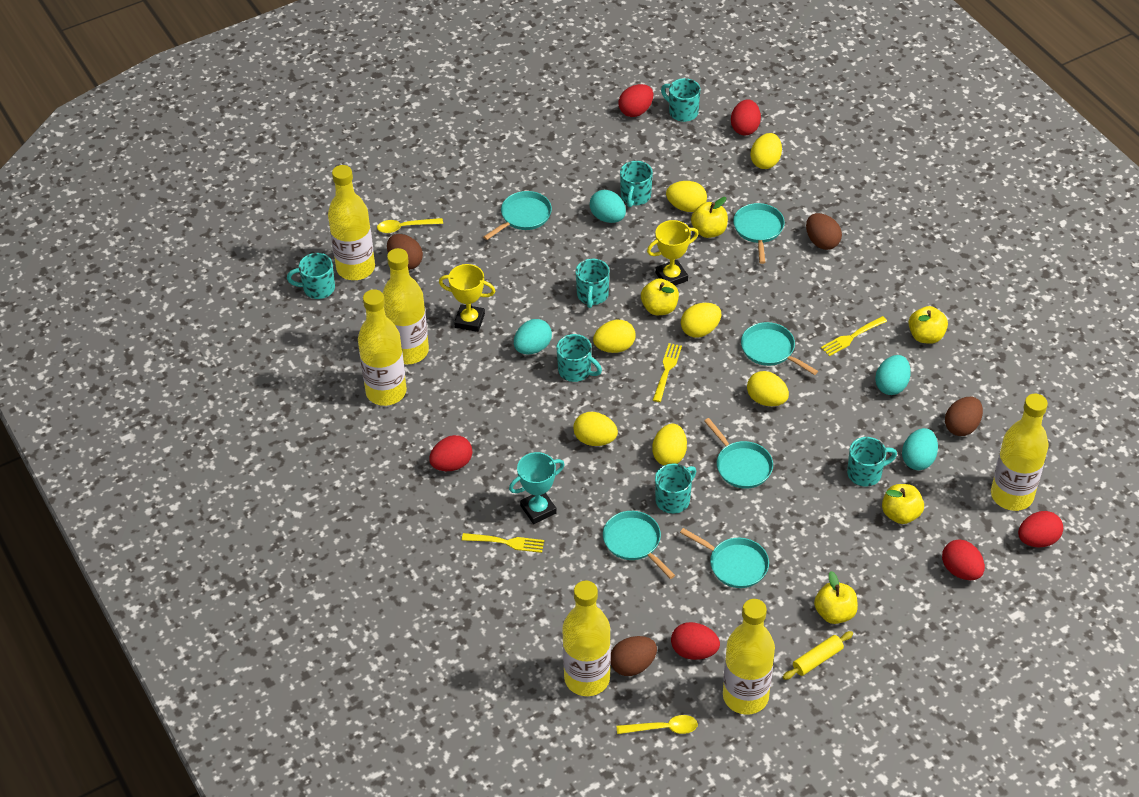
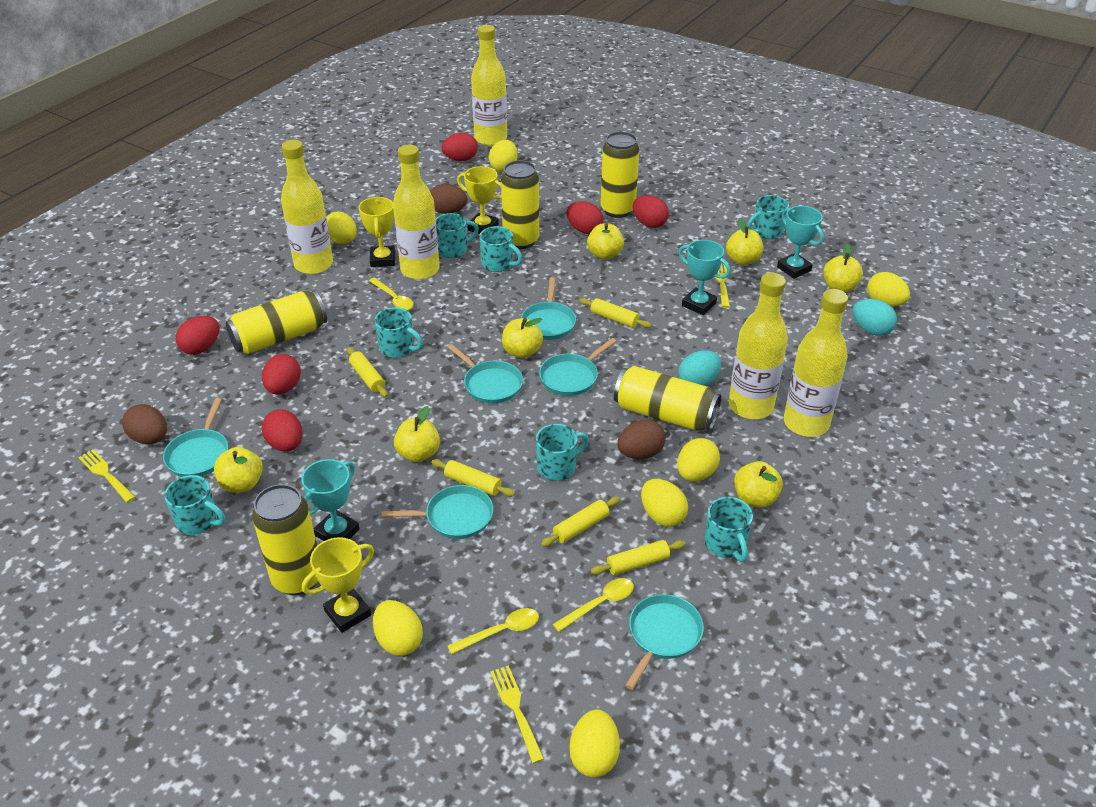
brown egg: [387,234,423,270] [611,636,657,676] [806,213,842,250] [945,397,983,436] = 4 -> [122,404,167,444] [430,184,467,214] [617,420,666,459] = 3
turquoise egg: [514,319,552,354] [590,190,626,223] [875,355,911,395] [902,428,938,470] = 4 -> [678,350,721,386] [853,299,897,336] = 2
turquoise trophy: [509,452,565,524] = 1 -> [302,459,360,541] [678,240,731,315] [777,206,824,279] = 3
yellow apple: [641,278,679,315] [691,197,728,238] [814,571,858,624] [882,484,924,524] [909,306,948,344] = 5 -> [214,447,263,493] [394,406,440,462] [502,318,543,358] [587,223,624,260] [726,218,763,265] [734,461,783,508] [823,244,863,293] = 7
yellow bottle: [328,165,375,280] [358,289,407,406] [383,248,429,364] [562,581,611,696] [723,599,775,715] [991,394,1048,511] = 6 -> [281,140,333,274] [393,145,440,280] [471,25,507,146] [729,273,788,419] [784,289,848,437] = 5
yellow can: none = 0 -> [226,290,327,354] [252,484,318,595] [501,160,539,249] [600,132,639,218] [614,366,721,431] = 5
yellow rolling pin: [783,631,853,680] = 1 -> [347,347,388,398] [431,459,515,497] [541,497,620,547] [579,298,651,328] [590,540,686,575] = 5
yellow spoon: [377,218,443,233] [617,715,698,734] = 2 -> [369,278,414,310] [448,608,539,655] [553,578,634,632] = 3
yellow trophy: [439,264,495,332] [647,220,698,286] = 2 -> [302,537,374,633] [358,197,395,267] [457,166,501,234] = 3

